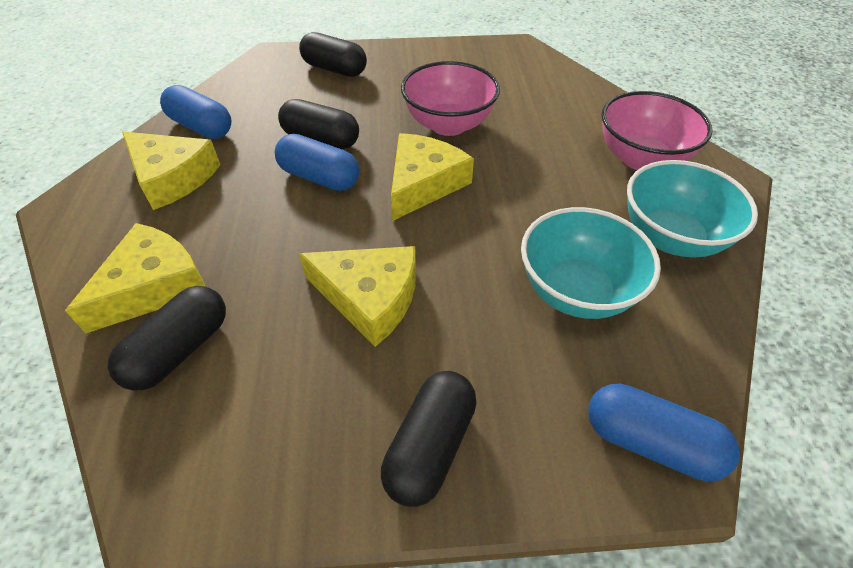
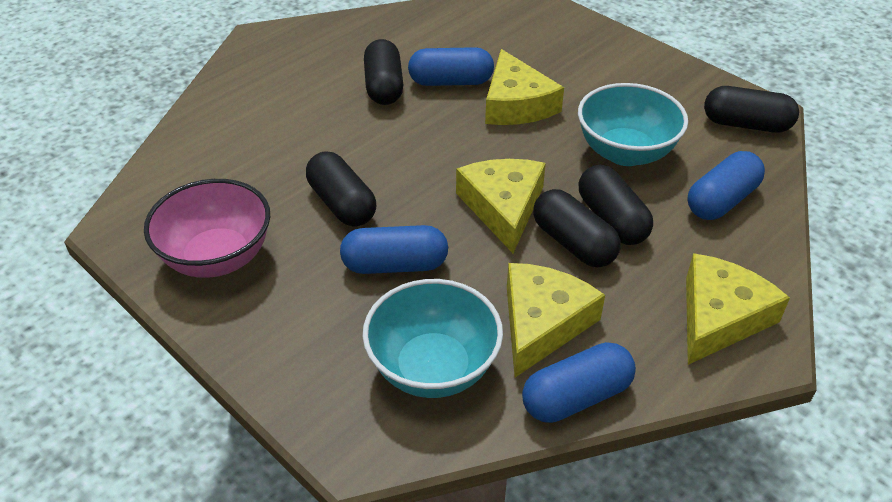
black capsule: [108,286,226,391] [278,99,359,149] [299,32,367,77] [381,371,477,507] = 4 -> [306,151,376,226] [364,39,403,105] [533,189,621,267] [579,165,653,245] [704,86,799,133] = 5
blue capsule: [160,85,231,139] [274,134,360,191] [588,384,740,481] = 3 -> [340,225,448,274] [408,47,494,86] [522,342,636,423] [687,151,765,220] = 4
pink bowl: [401,61,500,136] [601,91,713,170] = 2 -> [144,179,270,278] = 1

